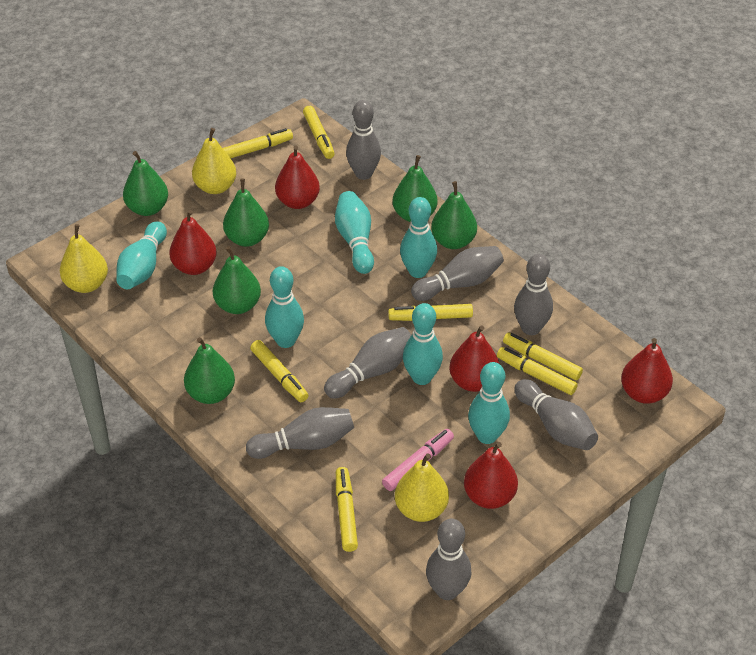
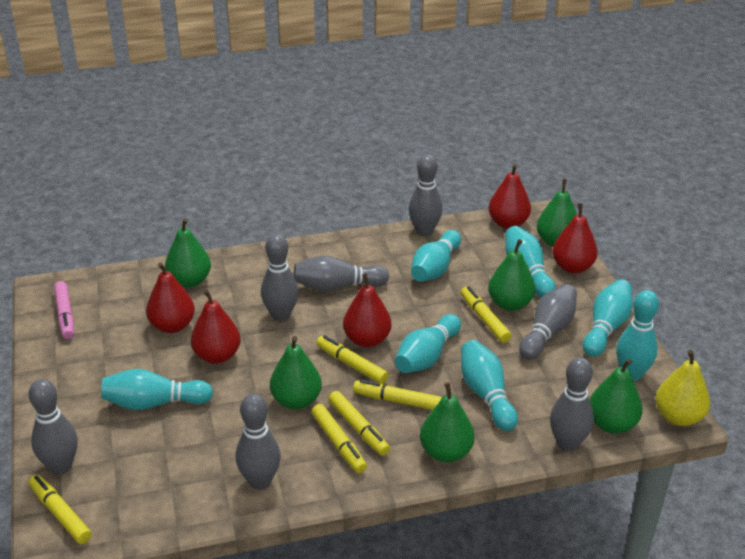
turquoise bowling pin: [116,221,167,289] [265,266,304,348] [335,191,374,274] [400,197,437,278] [403,303,443,385] [468,362,510,444] = 6 -> [101,369,213,410] [395,314,461,373] [411,230,461,282] [461,340,518,431] [505,226,556,298] [583,279,633,357] [616,290,659,381] = 7
yellow marker: [223,128,293,158] [250,340,309,402] [303,106,335,159] [336,467,358,552] [388,304,473,321] [497,347,578,395] [503,332,583,380] = 7 -> [29,475,92,544] [311,404,367,473] [316,335,388,384] [328,391,390,456] [353,380,442,410] [461,286,512,343] = 6
yellow pear: [60,224,108,293] [192,128,236,194] [395,454,449,522] = 3 -> [656,350,710,426] = 1

